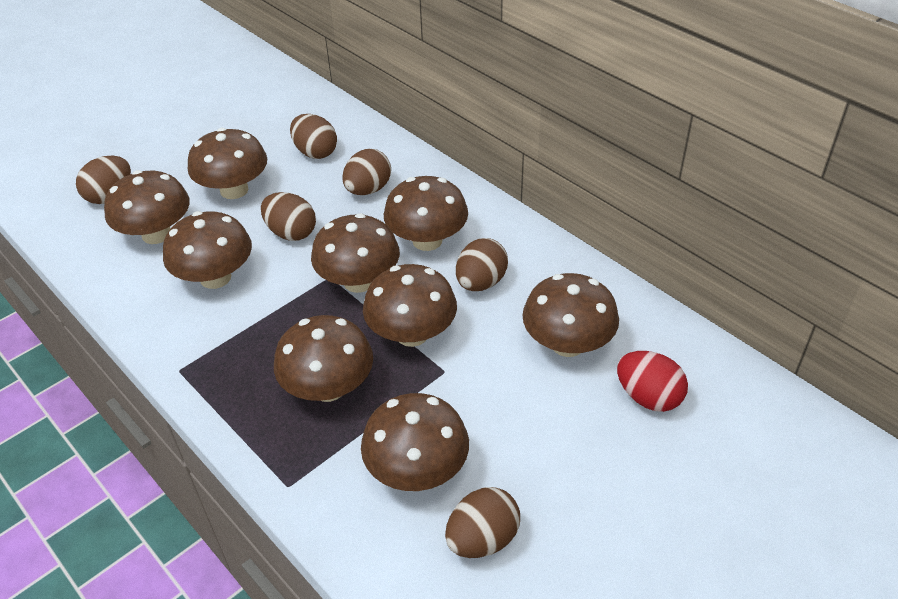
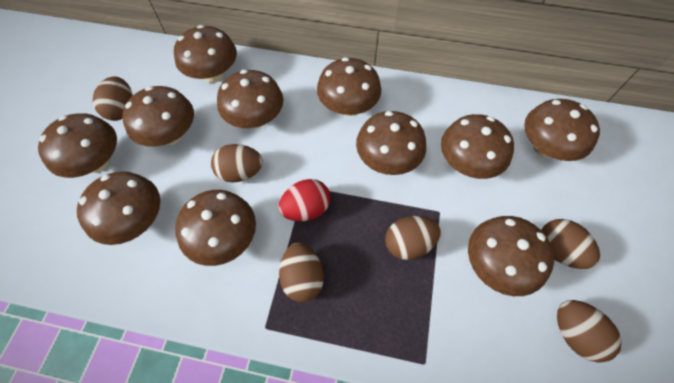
brown mushroom: [104,170,190,244] [163,211,252,289] [188,128,267,199] [274,315,373,402] [311,213,400,293] [361,393,469,491] [363,264,457,347] [384,176,468,251] [523,273,619,357] = 9 -> [38,113,117,178] [77,171,160,245] [122,86,194,147] [174,25,237,83] [175,190,256,266] [217,69,283,128] [317,57,381,116] [356,111,426,175] [441,114,514,179] [468,216,554,296] [524,99,600,161] = 11

